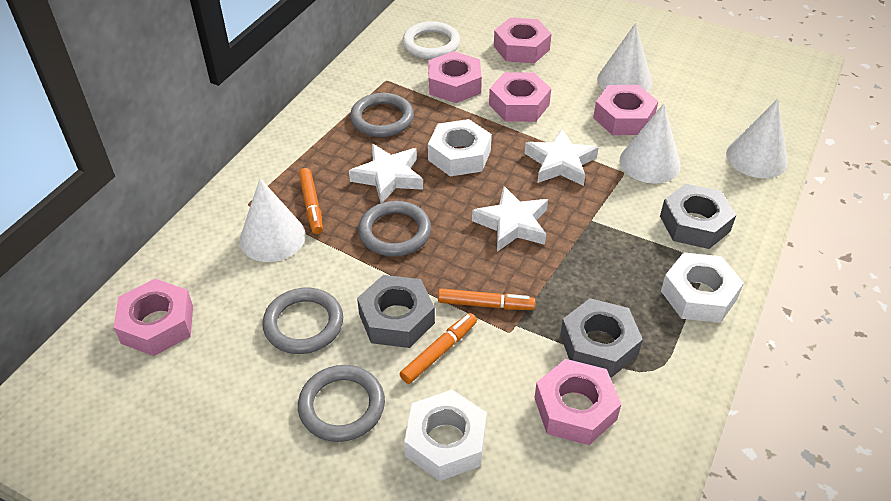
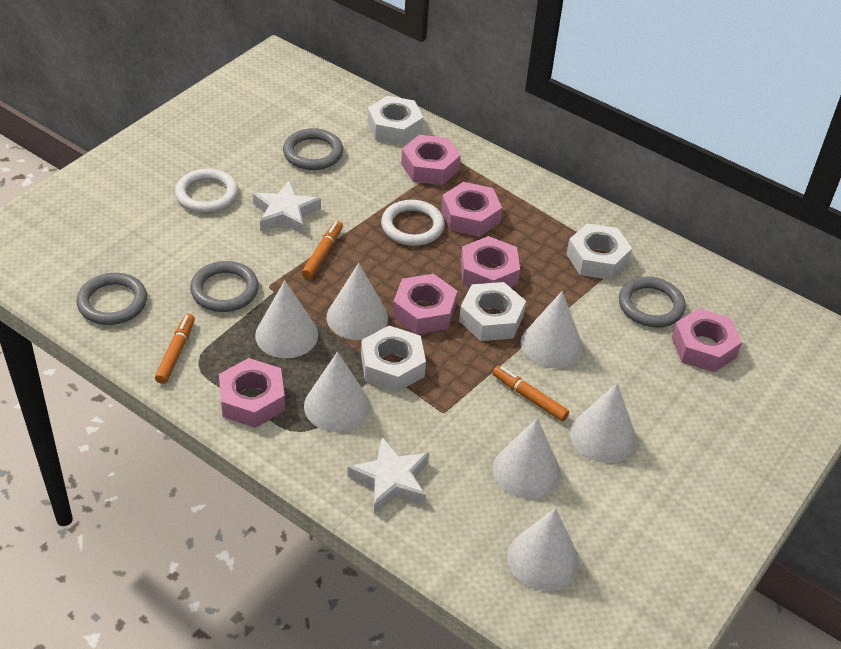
grey nut: [357,275,435,348] [560,298,643,378] [660,184,736,249] = 3 -> none = 0
white cone: [240,178,306,262] [597,23,652,92] [620,104,681,184] [726,99,788,178] = 4 -> [255,280,318,358] [304,352,370,432] [327,263,388,340] [493,418,561,499] [507,508,580,591] [521,291,583,368] [570,383,636,463] = 7
white nut: [404,390,487,481] [428,119,492,176] [661,252,744,323] = 3 -> [361,326,426,392] [367,96,423,145] [459,282,526,341] [566,223,632,280] = 4
white ring: [402,21,460,59] = 1 -> [175,168,238,213] [381,200,445,246] = 2
white star: [349,144,423,203] [472,186,548,252] [525,129,599,186] = 3 -> [252,180,321,234] [348,437,429,514] = 2

